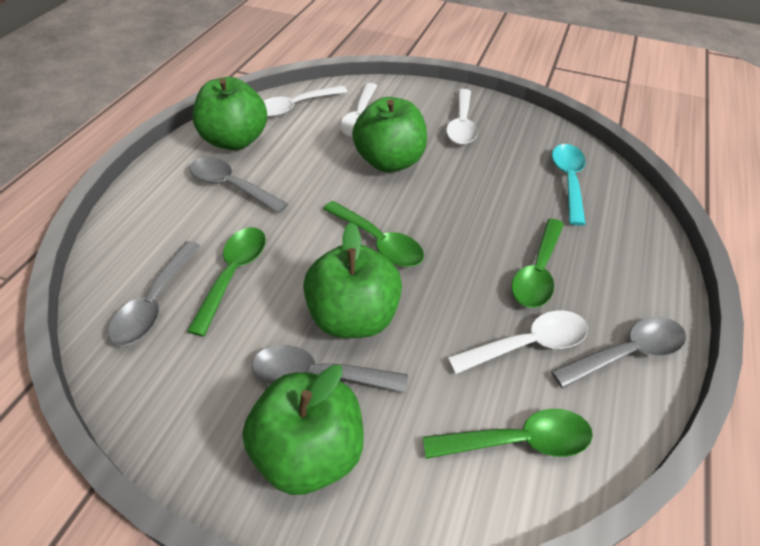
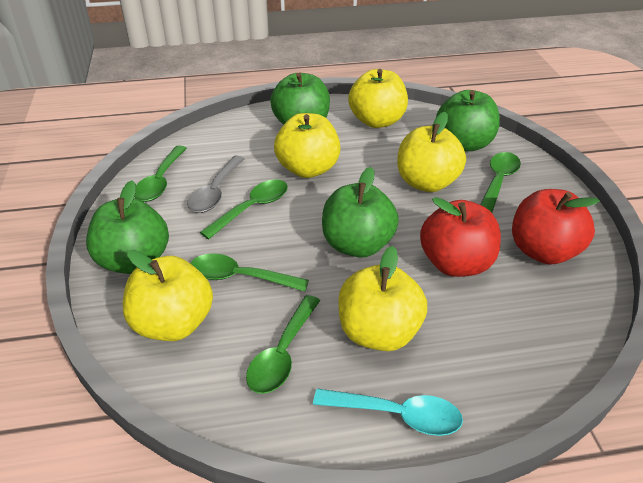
green spoon: [187,227,266,337] [323,201,424,267] [423,409,593,459] [511,218,564,308] = 4 -> [134,145,187,202] [191,253,309,291] [200,179,288,239] [246,295,320,394] [480,152,521,213] = 5
grey spoon: [108,241,200,346] [189,157,288,213] [252,345,408,393] [551,317,686,388] = 4 -> [187,156,245,213] = 1
red apple: none = 0 -> [420,197,501,277] [512,189,600,264] = 2
white spoon: [264,85,348,117] [340,83,377,137] [446,89,478,145] [447,310,588,374] = 4 -> none = 0
yellow apple: none = 0 -> [123,250,213,341] [274,113,341,178] [338,246,427,351] [348,69,408,128] [397,112,466,192] = 5

